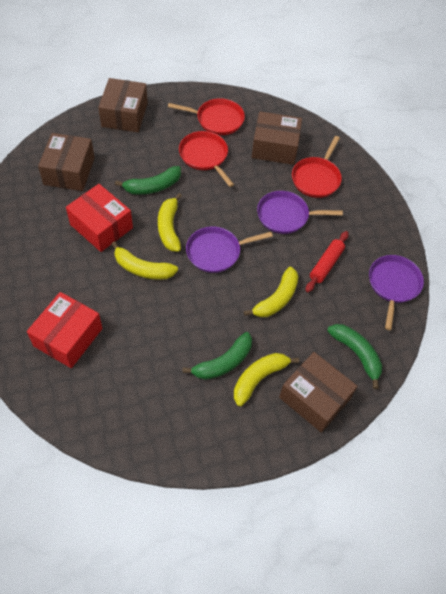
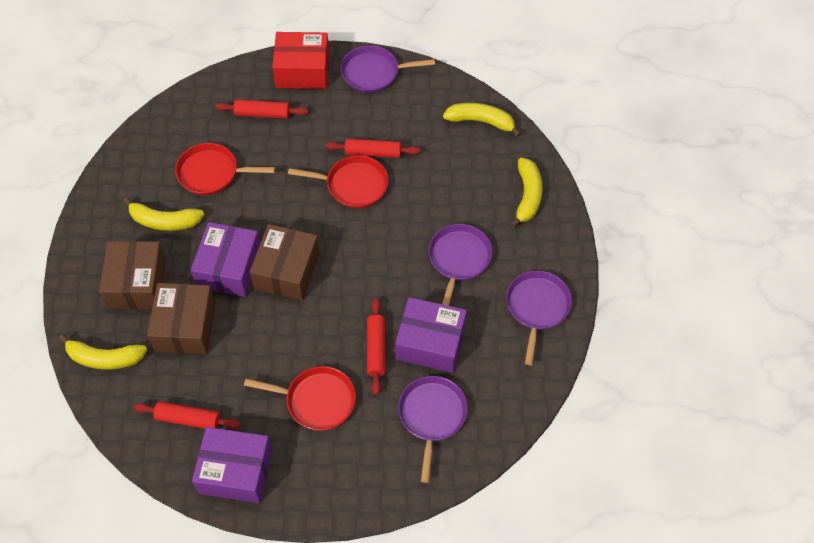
brown box: [38,133,95,191] [98,78,148,132] [252,111,302,165] [279,352,358,433] = 4 -> [99,241,166,309] [147,283,216,354] [250,224,320,301] = 3
green banana: [115,166,181,195] [182,332,252,380] [327,324,382,389] = 3 -> none = 0
purple box: none = 0 -> [191,222,260,297] [192,427,272,503] [395,297,467,373] = 3
purple pan: [186,227,273,273] [257,191,343,234] [369,255,424,330] = 3 -> [341,45,435,93] [398,376,468,483] [428,224,493,306] [506,271,572,365] = 4
red box: [27,292,102,368] [66,184,133,252] = 2 -> [272,32,329,89] = 1
red rolling pin: [305,231,349,292] = 1 -> [133,401,241,429] [215,100,308,118] [325,139,421,158] [367,298,386,395] = 4

